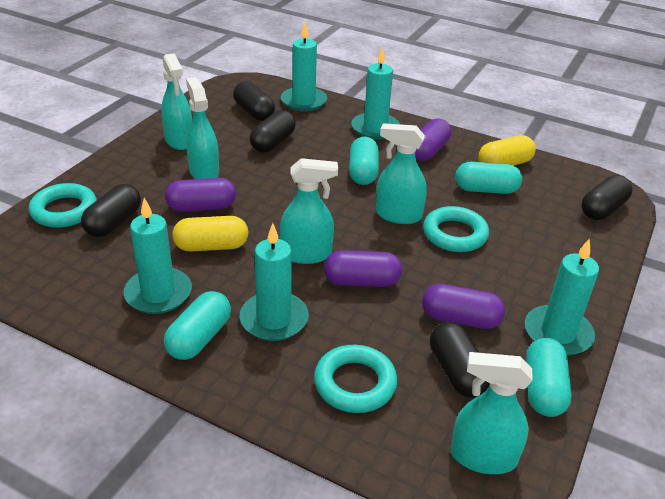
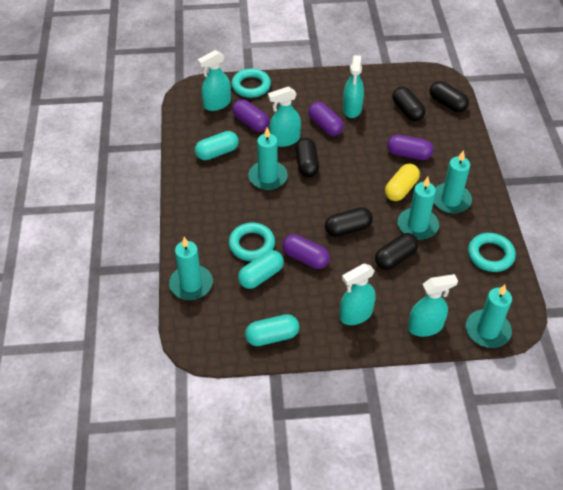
turquoise capsule: [164,291,231,360] [349,137,379,185] [455,162,522,194] [526,338,572,417] = 4 -> [195,131,239,160] [238,250,284,289] [245,314,299,346] = 3
yellow capsule: [172,216,248,252] [478,135,536,165] = 2 -> [385,164,420,201] = 1

